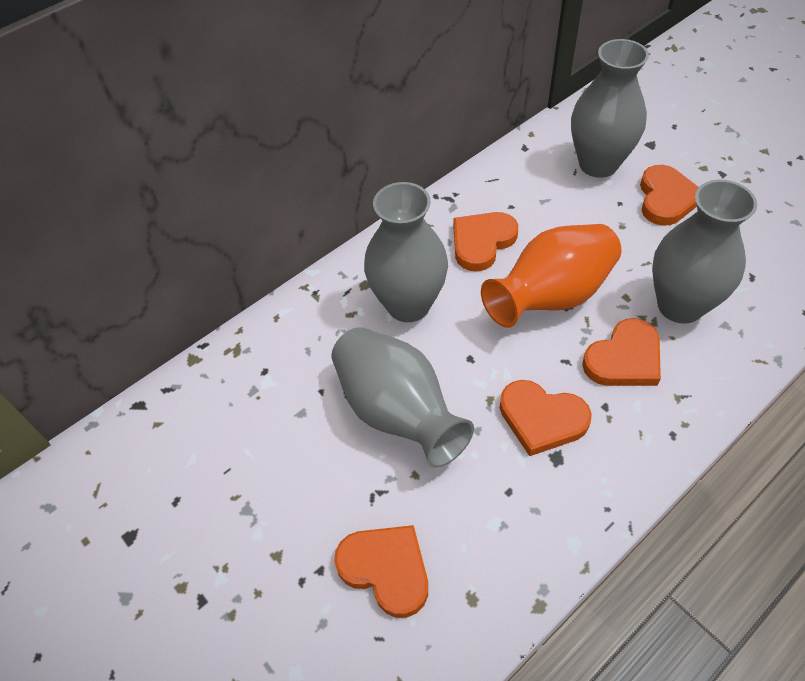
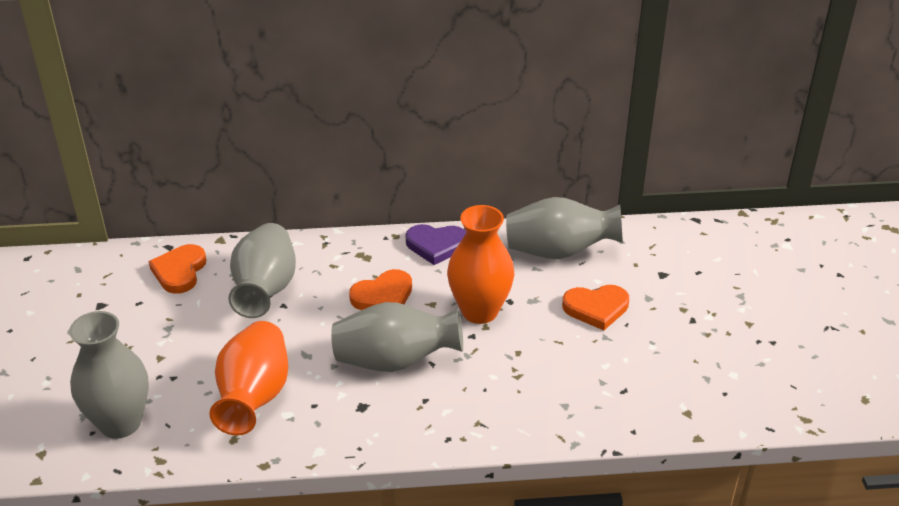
orange heart: [334,525,428,618] [453,212,518,271] [500,380,592,456] [582,318,661,386] [640,165,699,226] = 5 -> [149,244,206,294] [349,269,412,310] [562,285,629,330] = 3
orange vase: [481,224,622,328] = 1 -> [209,321,288,435] [447,205,514,324] = 2
purple heart: none = 0 -> [406,224,466,265] = 1

